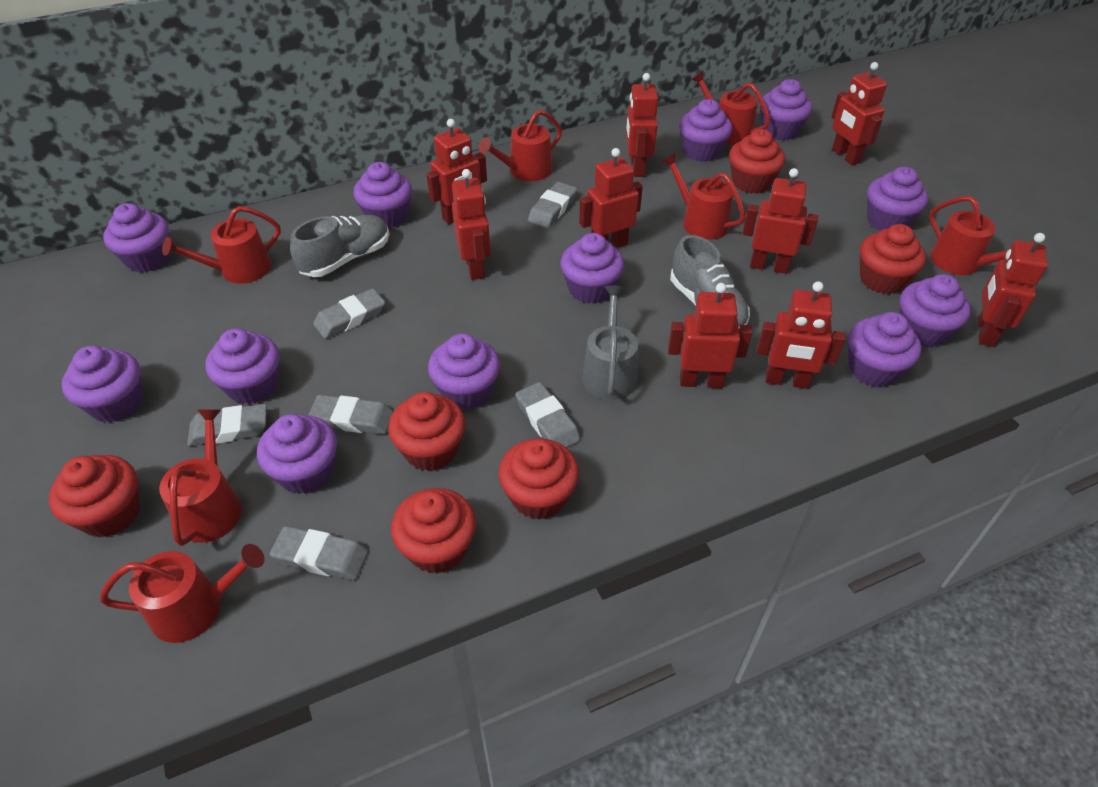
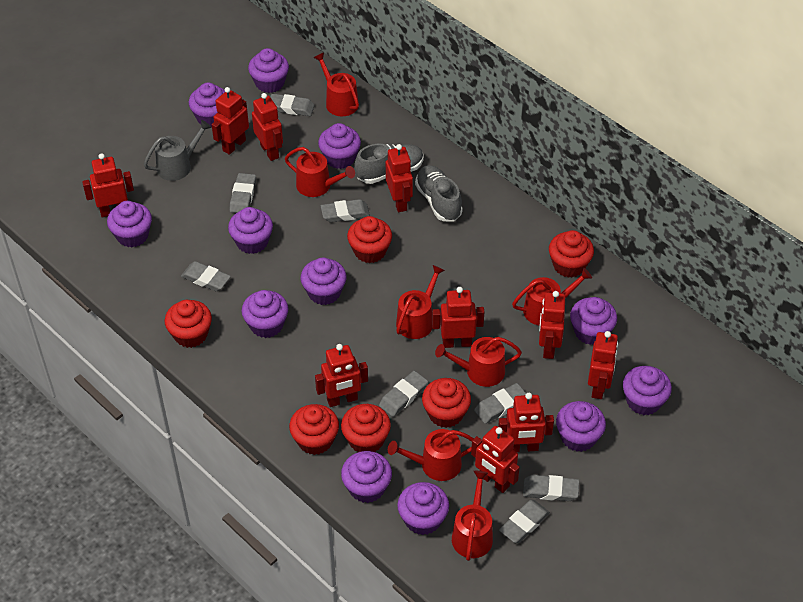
grey eraser: [187,404,267,446] [270,526,368,580] [309,395,393,434] [313,288,385,339] [515,382,581,448] [528,182,577,228] = 6 -> [181,261,231,291] [229,173,256,213] [270,94,315,116] [321,199,370,222] [379,371,428,417] [474,383,526,424] [499,500,550,543] [523,475,579,501] = 8
red robot: [426,119,487,224] [452,169,491,280] [579,148,643,248] [626,73,658,177] [668,283,752,388] [742,168,818,274] [757,281,845,389] [831,62,887,165] [978,233,1048,347] = 9 -> [82,153,134,217] [212,87,249,155] [252,93,283,161] [315,344,368,407] [386,144,413,212] [432,287,484,348] [471,426,520,493] [498,393,554,452] [539,291,565,359] [588,331,618,399] = 10

